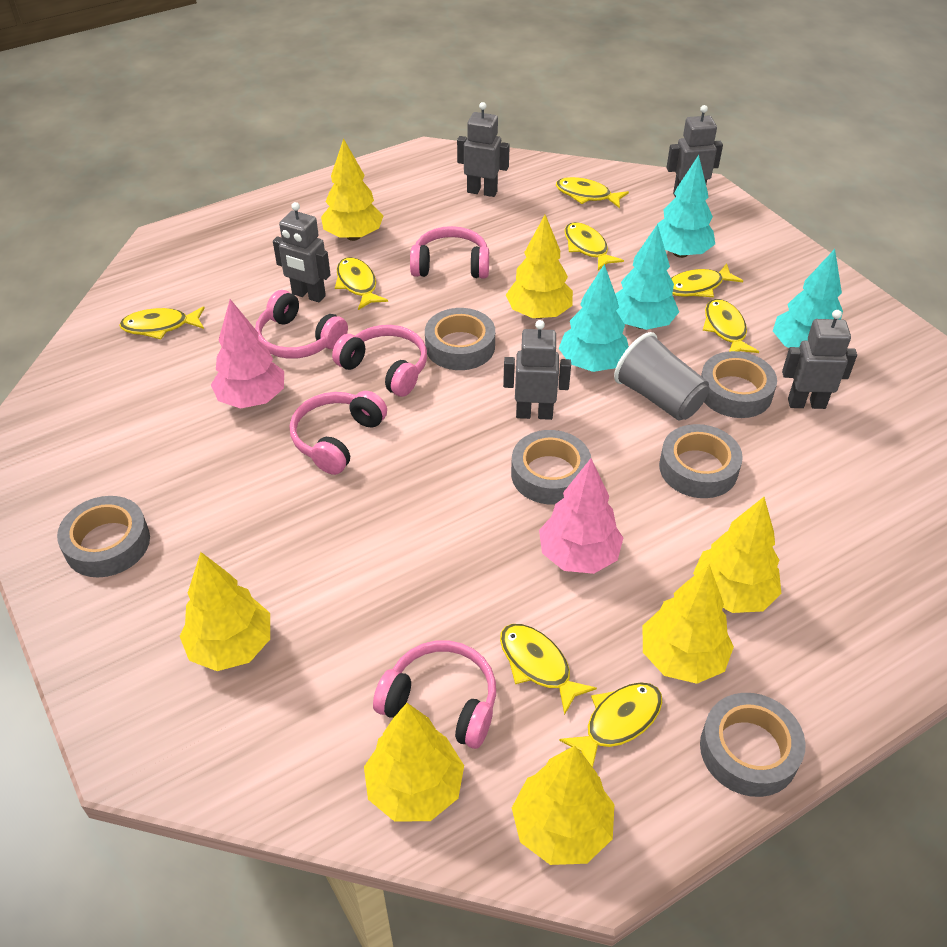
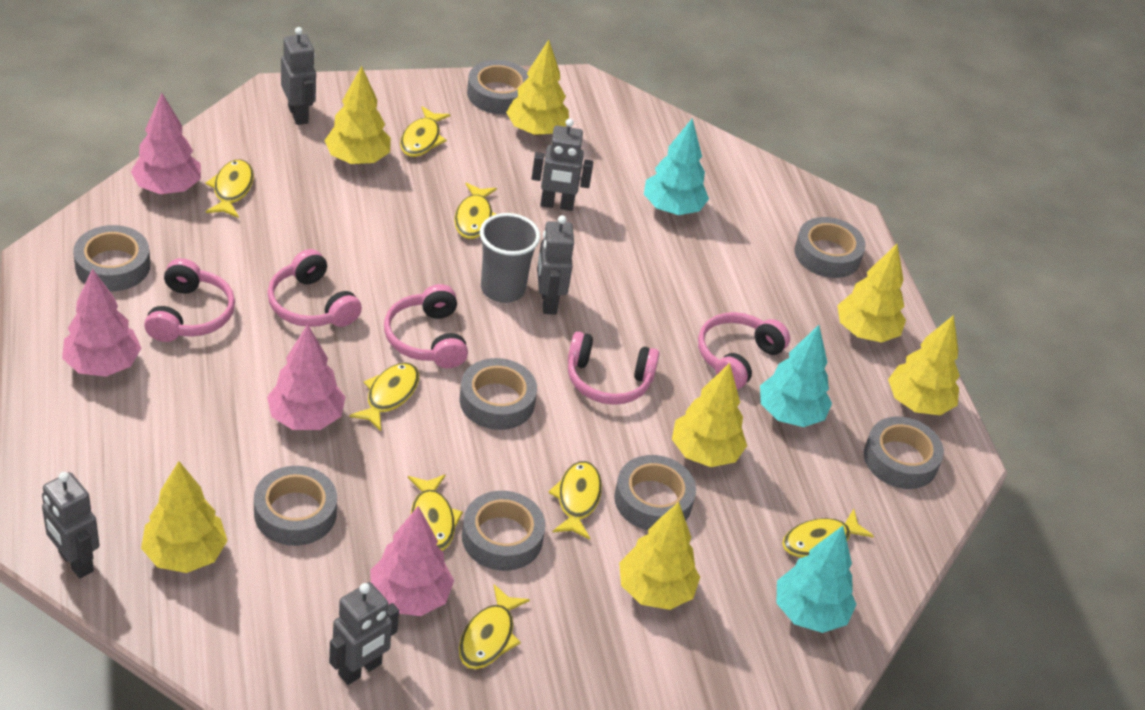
grey tape: [57,496,150,577] [425,308,495,370] [511,430,591,505] [659,424,743,498] [700,693,805,797] [701,351,777,418] = 6 -> [73,225,150,291] [254,466,337,546] [460,358,537,430] [462,491,545,571] [467,60,529,114] [614,455,696,530] [795,217,866,278] [864,417,944,489] = 8
pink tree: [211,299,284,409] [539,458,623,574] = 2 -> [62,268,141,377] [131,93,201,194] [267,324,345,430] [370,506,454,616] = 4
turquoise tree: [559,264,629,372] [615,224,679,330] [658,155,715,258] [773,249,843,348] = 4 -> [644,118,709,215] [760,325,832,427] [776,526,857,633] = 3

